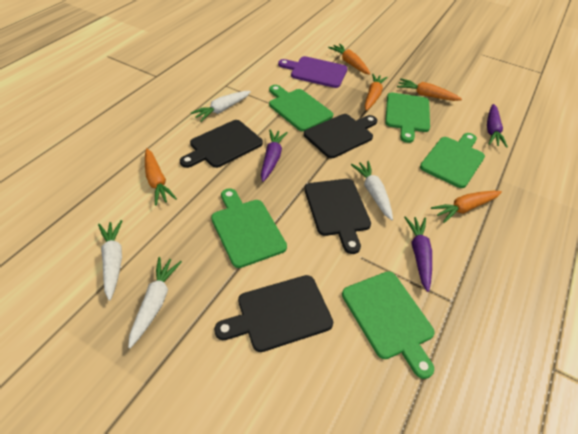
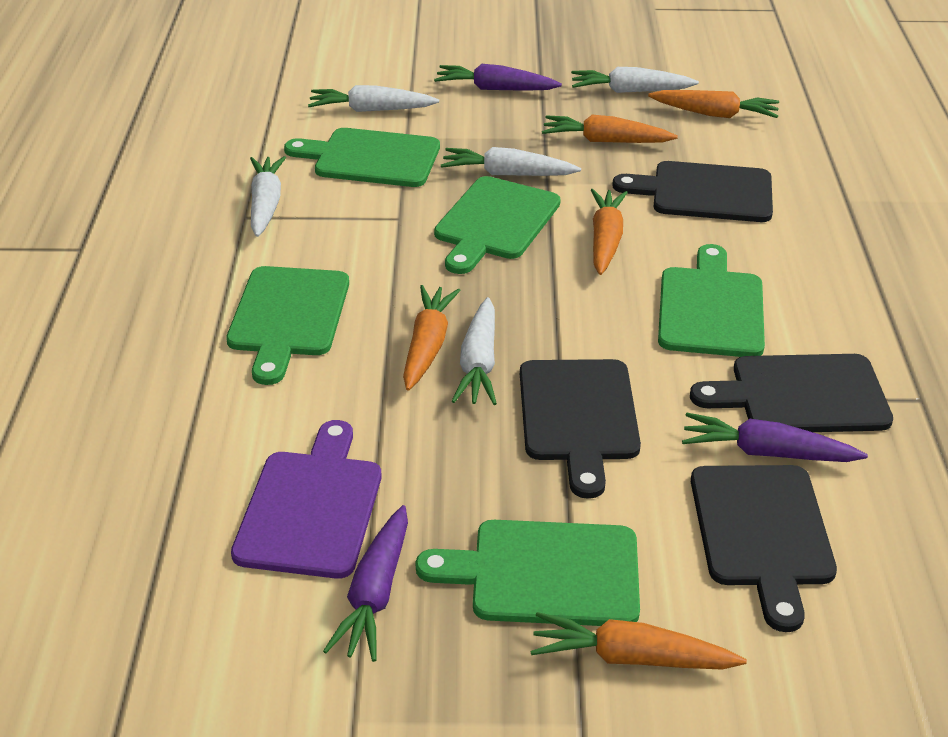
white carrot: [98,220,122,301] [128,257,182,348] [191,91,251,122] [351,161,393,220] = 4 -> [250,156,286,237] [308,85,439,112] [441,147,581,176] [452,297,497,405] [571,67,699,93] = 5

